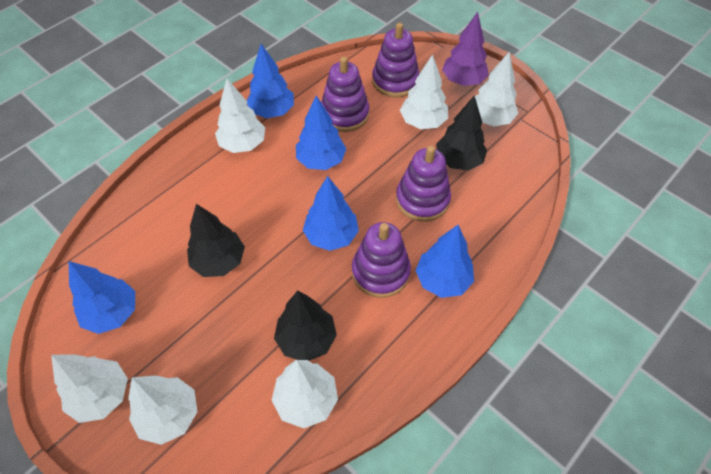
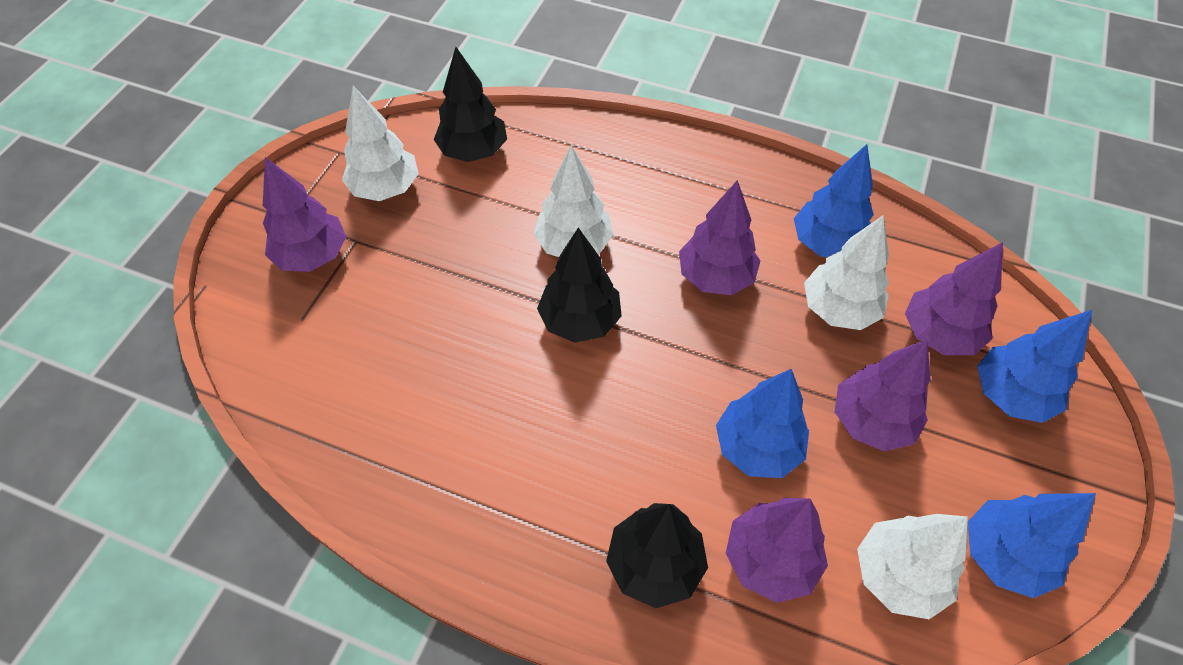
blue tree: [69,261,135,334] [247,44,294,118] [296,95,346,170] [303,176,359,251] [415,225,474,298] = 5 -> [716,369,809,478] [794,144,874,257] [968,493,1096,598] [977,310,1092,423] = 4
purple stacking toy: [321,57,369,132] [352,222,411,298] [372,23,419,97] [396,146,451,222] = 4 -> none = 0
purple tree: [442,12,489,86] = 1 -> [263,157,346,272] [679,180,760,295] [726,498,828,603] [835,339,931,452] [905,242,1003,355] = 5
white tree: [51,354,128,423] [128,375,197,445] [215,78,265,153] [271,360,338,428] [400,54,448,129] [475,51,518,126] = 6 -> [342,86,418,201] [534,145,614,257] [804,215,889,330] [857,514,968,619] = 4

